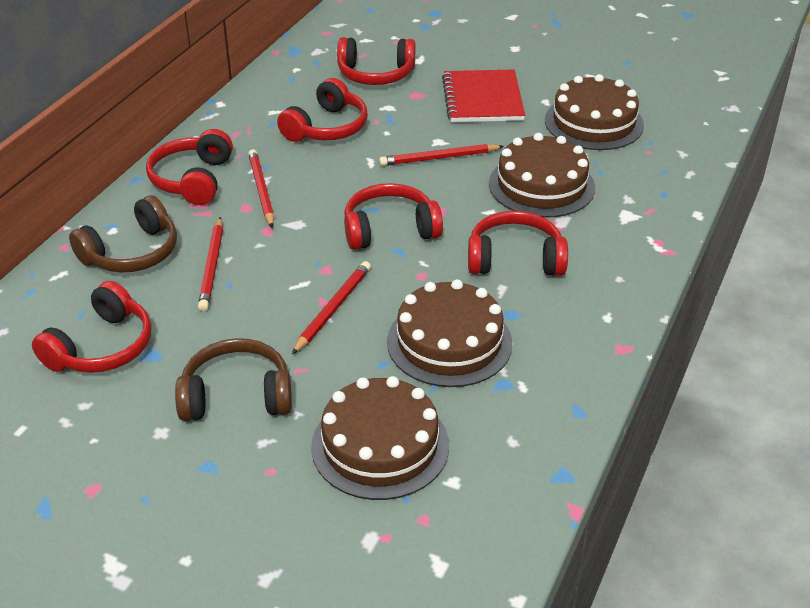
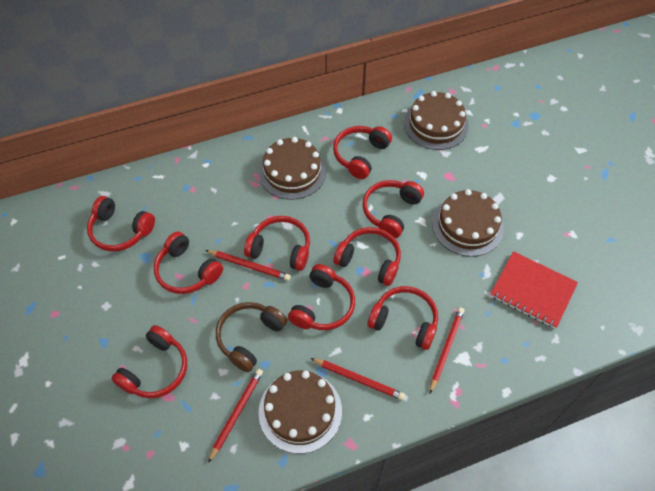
brown headphones: [69,195,177,273] [175,338,292,421] = 2 -> [216,302,287,372] = 1
red headphones: [32,281,151,373] [146,129,233,205] [277,78,368,142] [337,37,415,85] [344,183,443,250] [468,211,568,276] = 6 -> [87,196,155,251] [111,325,187,398] [154,232,223,294] [244,216,310,271] [288,264,355,330] [333,126,392,179] [333,227,401,286] [362,180,424,238] [367,286,438,350] = 9

